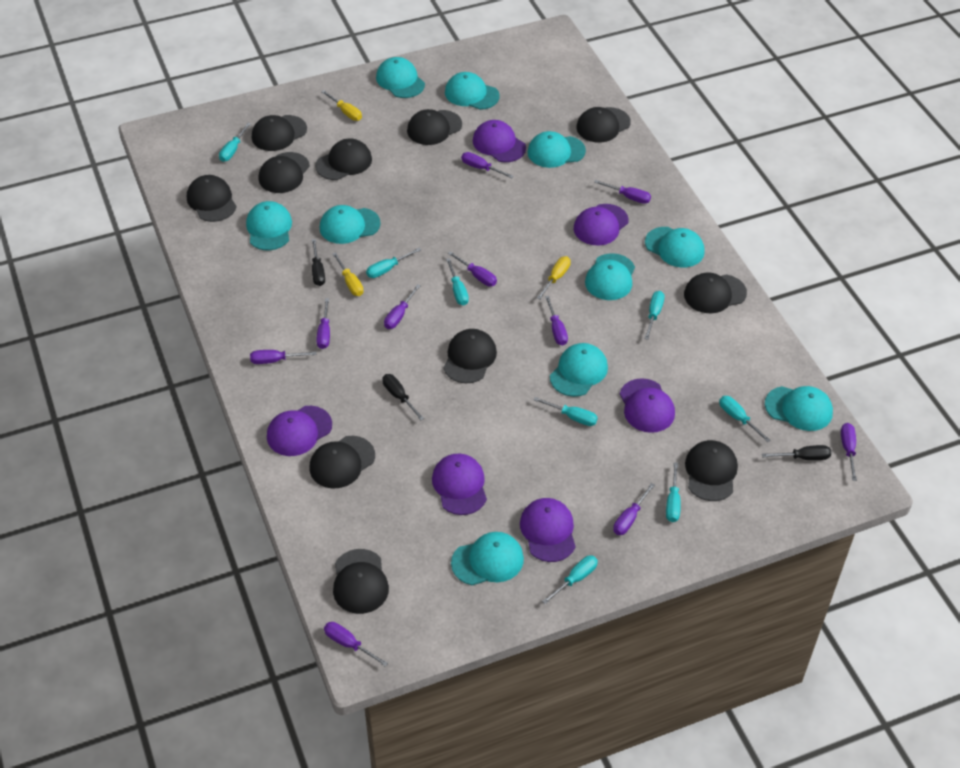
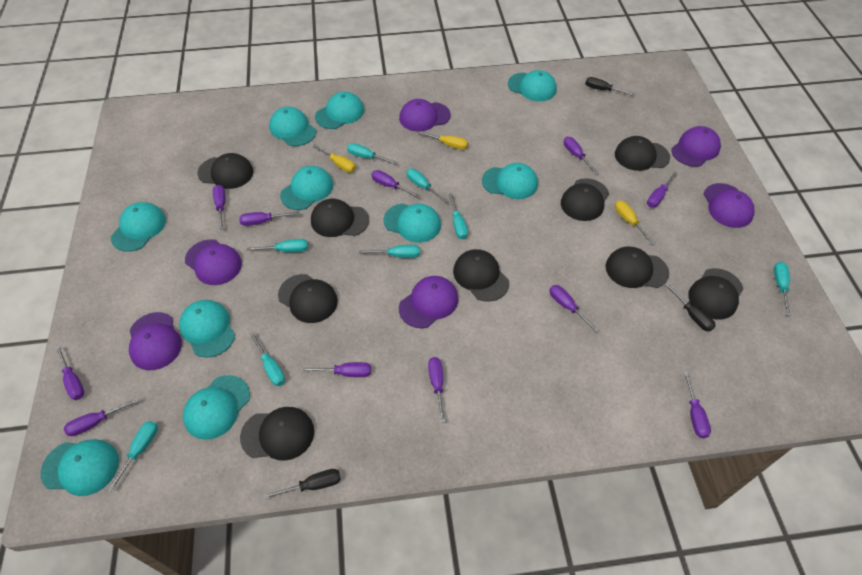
black cap: [187,175,237,222] [252,115,307,151] [259,152,310,193] [310,436,375,488] [315,138,372,180] [333,549,389,614] [407,109,462,145] [443,329,497,383] [576,107,631,143] [684,272,747,313] [685,440,738,501] = 11 -> [197,153,253,189] [240,407,314,461] [278,274,338,323] [311,199,369,237] [453,249,509,302] [561,178,609,221] [606,247,669,288] [615,136,670,171] [688,268,743,319] = 9
purple screwdriver: [250,350,316,364] [316,298,330,349] [324,622,388,667] [384,284,421,329] [448,251,497,286] [461,152,514,178] [545,296,568,345] [594,180,651,204] [613,483,655,535] [841,423,857,481] = 10 -> [55,345,84,400] [64,398,139,436] [213,185,225,230] [239,212,299,226] [302,362,371,377] [371,170,420,198] [428,357,445,423] [550,285,599,332] [564,137,599,174] [647,171,678,208] [683,371,711,438] = 11

